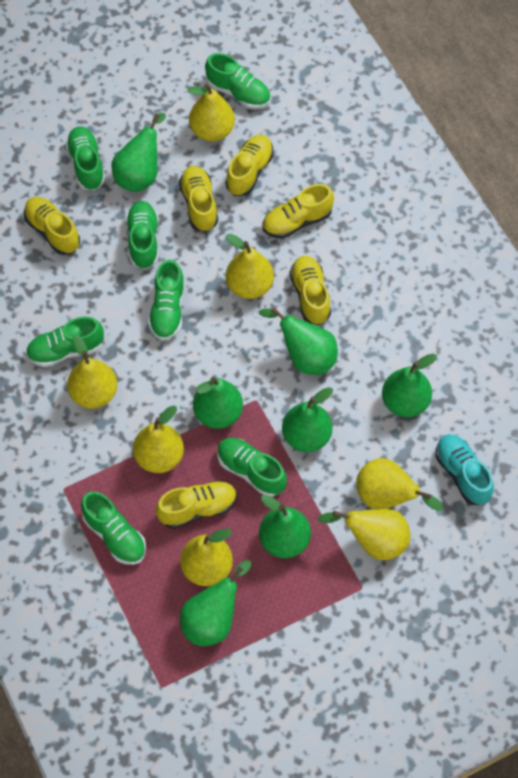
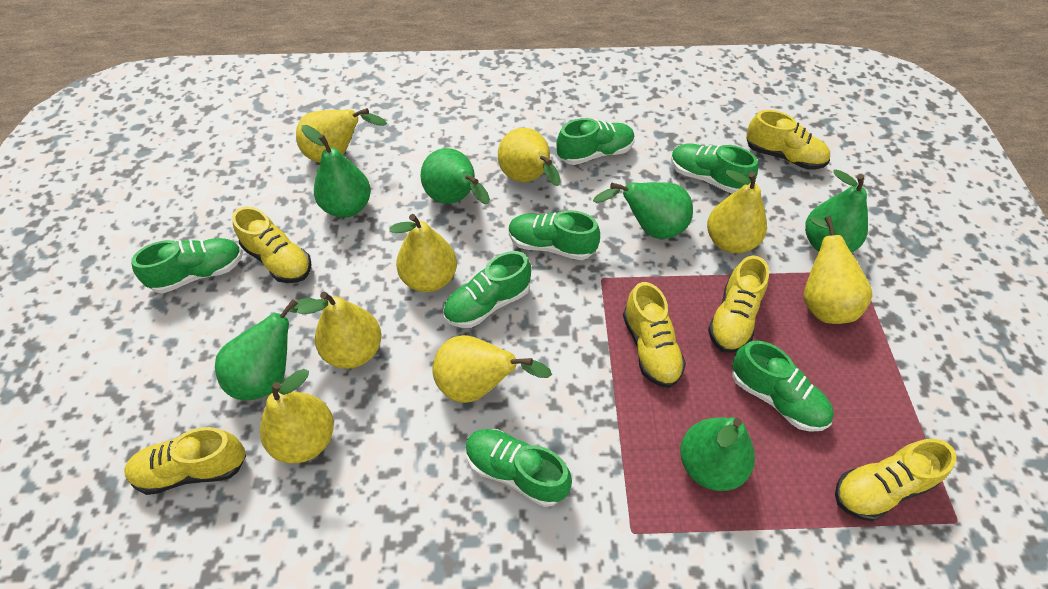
green pear: [111,113,166,192] [180,560,252,646] [193,377,243,429] [259,307,338,375] [259,495,311,558] [282,387,333,452] [382,354,437,417] = 7 -> [215,298,316,400] [301,125,371,218] [421,148,490,204] [593,182,693,239] [680,417,755,491] [805,170,868,253] = 6
turquoise shoe: [435,434,494,505] = 1 -> none = 0
yellow pear: [67,335,117,409] [133,405,184,473] [180,529,233,586] [187,84,235,142] [226,234,274,299] [318,509,410,560] [356,458,443,511] = 7 -> [260,369,334,464] [296,108,387,162] [297,292,382,369] [389,214,457,292] [432,335,552,403] [498,128,561,186] [707,170,767,253] [804,216,873,324] = 8

